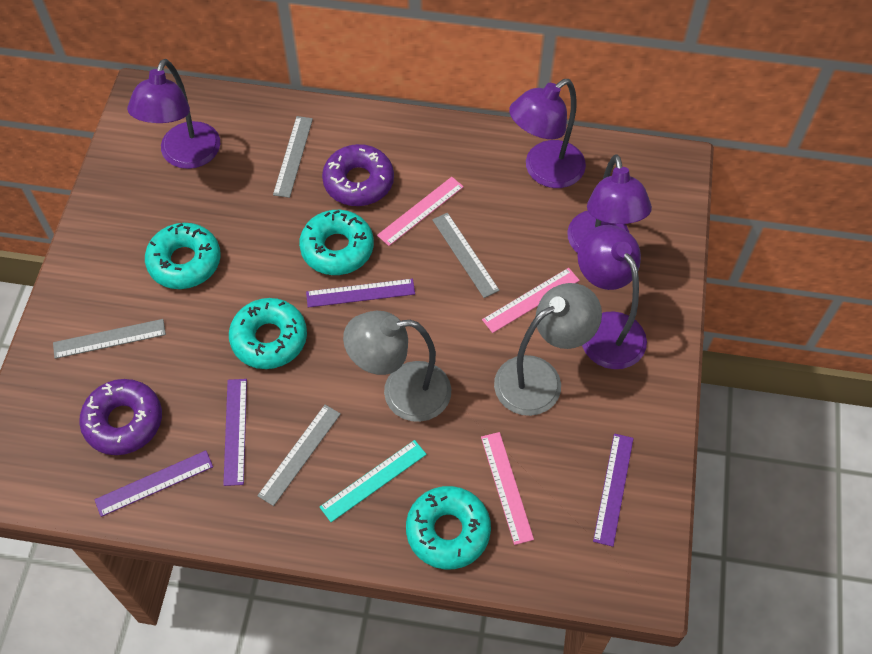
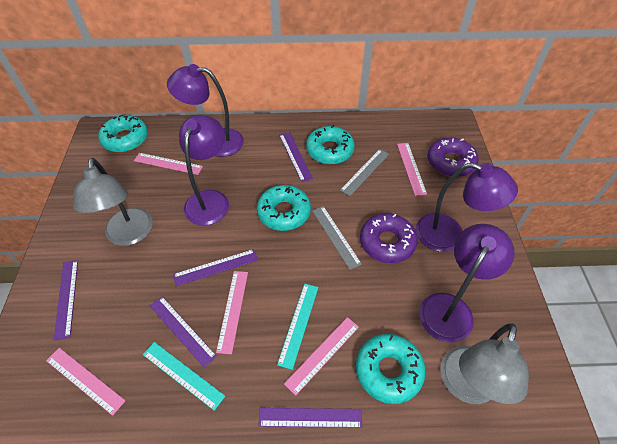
grey ruler: [53,319,166,359] [257,405,341,506] [273,116,313,198] [432,213,500,298] = 4 -> [312,206,362,270] [340,149,389,196] = 2
pink ruler: [377,177,464,246] [481,432,534,545] [482,268,580,333] = 3 -> [46,348,126,416] [134,153,203,175] [216,271,248,354] [284,317,359,396] [397,143,427,196] = 5
purple ruler: [94,450,213,517] [223,379,247,486] [306,279,415,308] [593,433,634,547] = 4 -> [54,260,78,341] [150,296,217,367] [173,249,258,286] [258,408,362,428] [279,132,313,182] = 5
turquoise ruler: [320,440,427,522] = 1 -> [143,342,225,411] [277,284,319,370] = 2

